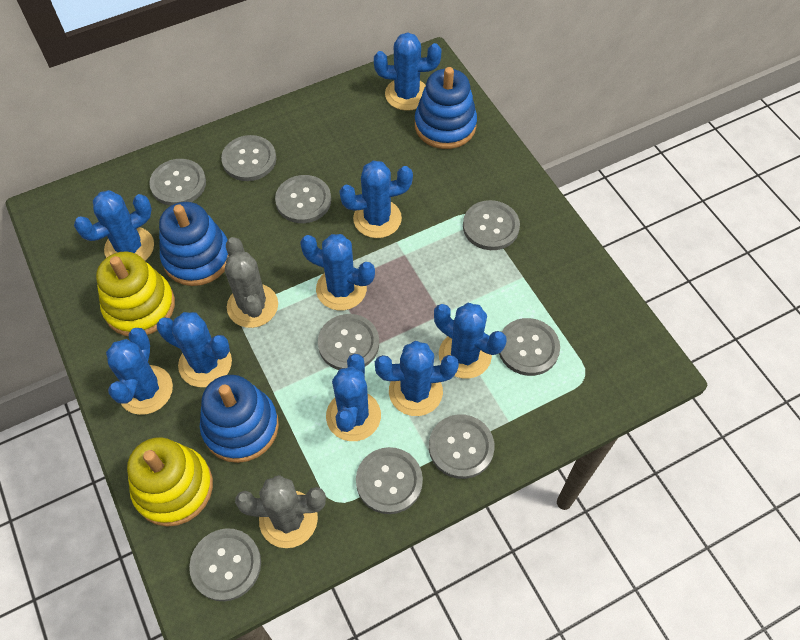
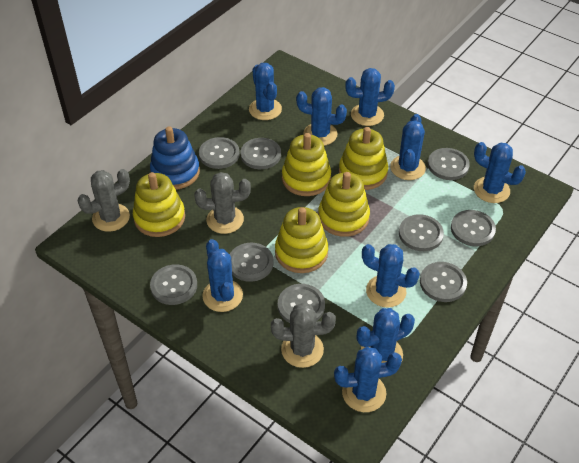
blue stacking toy: [159,202,229,286] [200,375,279,463] [415,67,477,149] = 3 -> [150,126,200,189] = 1
grey cactus: [225,237,278,328] [235,475,326,548] = 2 -> [78,169,130,232] [194,172,251,234] [271,303,336,368] = 3
yellow stacking toy: [96,252,175,336] [127,437,213,527] = 2 -> [133,172,185,237] [275,207,328,273] [282,133,331,196] [318,172,370,237] [339,127,388,190] = 5

